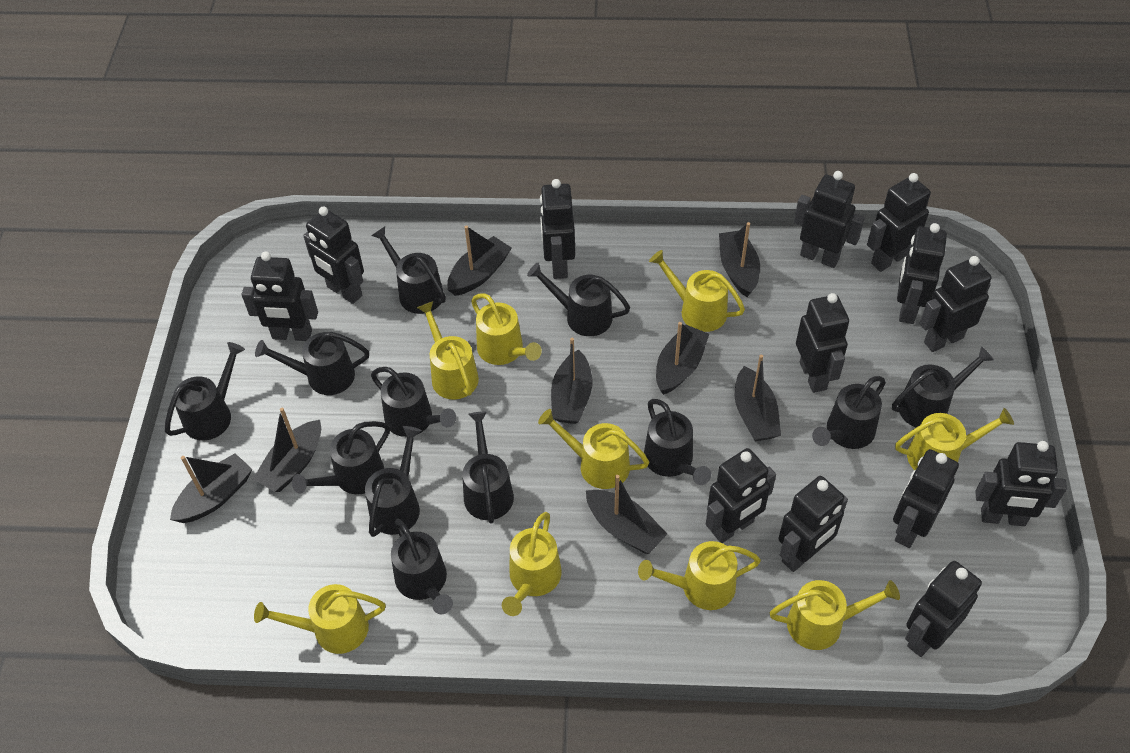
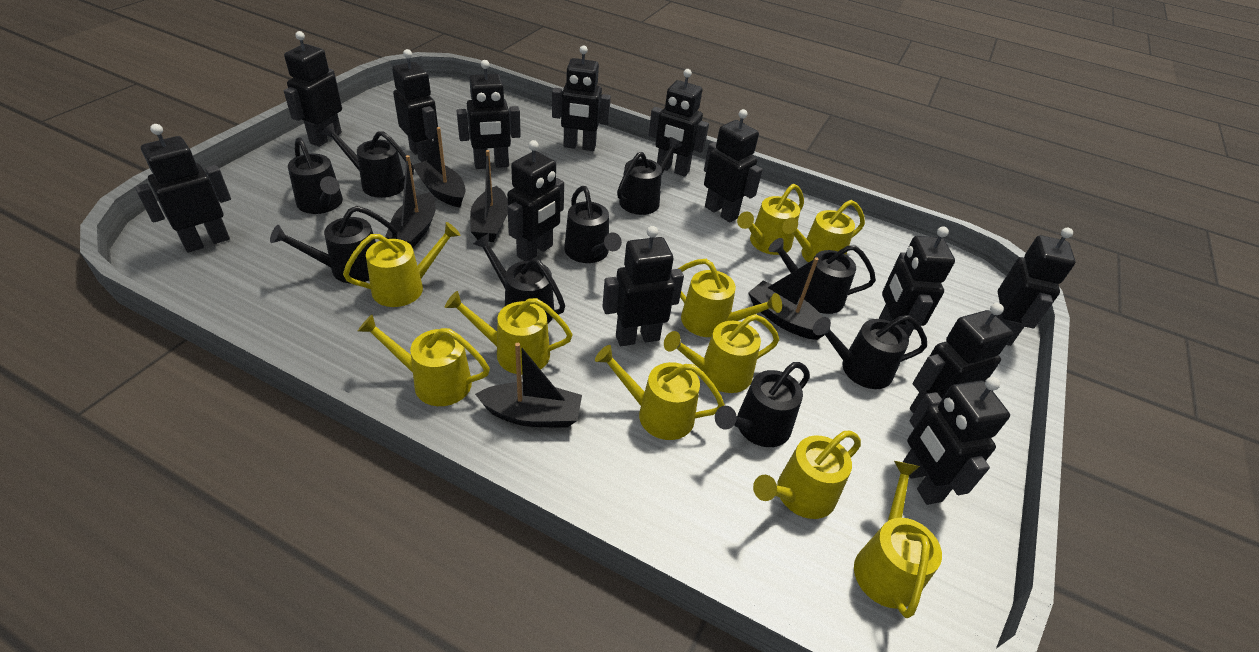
black boat: [170,453,252,523] [253,408,321,492] [447,225,512,296] [551,338,592,424] [586,475,667,554] [656,322,709,395] [719,222,760,297] [735,355,781,442] = 8 -> [385,155,436,248] [413,127,465,207] [470,150,508,242] [475,343,582,428] [748,257,825,340] = 5
black watering can: [165,342,245,441] [255,332,369,395] [292,421,390,494] [365,426,422,537] [371,226,446,314] [371,367,456,437] [391,519,453,614] [462,411,514,523] [527,262,630,336] [644,399,711,485] [812,376,886,449] [892,346,994,428] = 12 -> [270,206,397,283] [288,137,343,214] [321,123,414,198] [473,233,565,324] [564,186,622,263] [617,137,683,215] [715,362,810,447] [768,238,876,314] [813,315,927,389] = 9
yellow watering can: [254,584,385,654] [417,301,479,400] [471,293,542,365] [502,512,562,616] [538,409,649,489] [638,541,761,610] [649,250,745,332] [770,580,900,650] [895,408,1014,470] = 9 -> [343,222,460,307] [357,314,490,406] [445,291,573,375] [595,345,725,440] [664,314,779,393] [678,259,782,337] [737,184,804,255] [753,431,861,519] [782,200,865,263] [854,461,942,618] = 10

